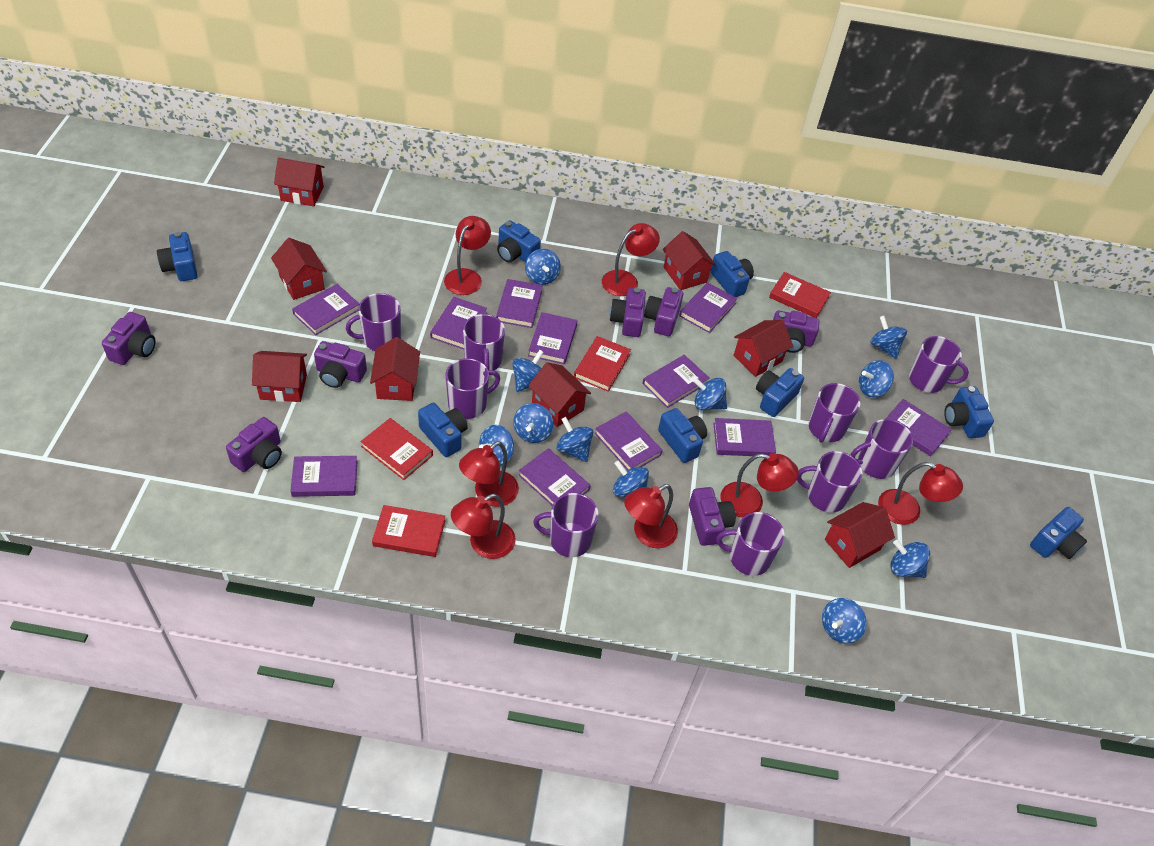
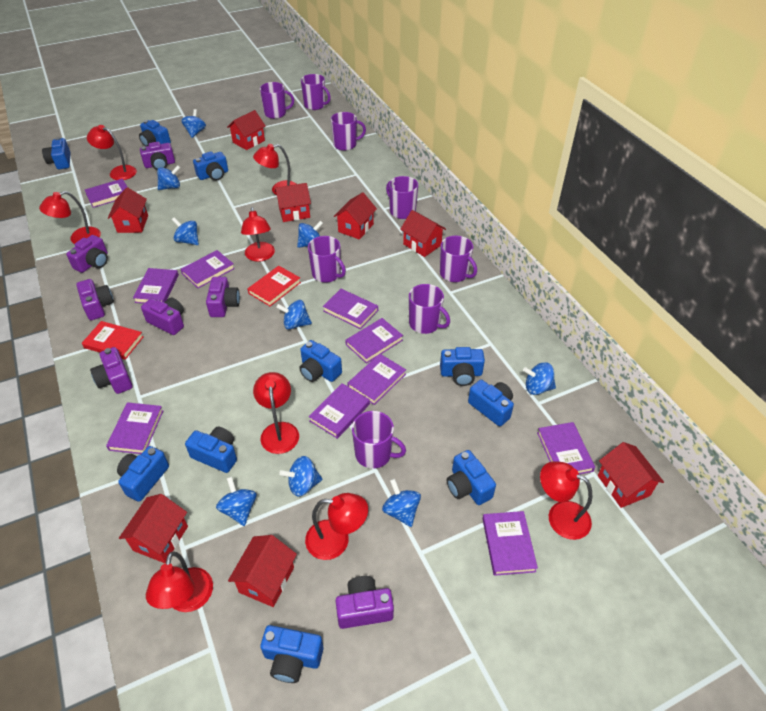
blue camera: [157,232,198,281] [418,403,468,457] [497,220,541,262] [658,408,707,463] [710,251,754,297] [756,368,804,417] [944,386,994,438] [1030,507,1087,559] = 8 -> [42,137,71,169] [117,446,169,502] [139,120,171,147] [185,427,237,473] [193,151,228,181] [260,625,323,683] [299,340,342,382] [440,347,485,386] [447,450,496,505] [468,380,514,426] = 10
blue spinning top: [479,425,514,466] [512,350,544,392] [513,403,554,443] [525,249,561,285] [556,417,593,462] [613,460,649,498] [693,378,727,410] [822,598,867,644] [859,360,894,397] [870,316,907,359] [891,540,930,578] = 11 -> [157,165,180,190] [172,217,199,245] [181,109,206,138] [216,477,257,526] [276,300,312,330] [279,456,323,496] [297,221,323,248] [382,479,421,527] [523,362,556,395] = 9
purple book: [290,456,357,497] [292,284,360,335] [430,297,487,349] [496,279,543,328] [518,448,591,506] [528,312,577,364] [595,411,663,470] [642,355,710,408] [679,282,737,333] [713,418,776,456] [886,399,952,457] = 11 -> [85,179,127,208] [106,402,163,454] [133,268,179,304] [181,250,235,288] [309,383,370,439] [323,289,378,329] [345,318,403,364] [347,354,406,405] [482,511,538,576] [537,422,595,474] = 10
purple mug: [346,293,401,351] [445,358,500,419] [463,314,505,371] [533,493,598,557] [717,512,785,576] [797,451,863,513] [808,383,860,443] [851,419,913,479] [909,336,969,393] = 9 -> [260,82,294,119] [301,74,331,110] [308,236,346,283] [331,112,366,151] [352,411,406,469] [386,176,418,219] [409,284,450,334] [440,236,477,282] = 8
red book: [360,418,433,480] [372,505,445,557] [574,336,631,392] [769,272,831,318] = 4 -> [82,321,144,360] [247,266,301,306] = 2
red lamp: [444,216,491,295] [451,494,516,559] [459,441,519,507] [602,223,660,296] [624,484,678,548] [720,453,799,518] [878,462,963,525] = 7 -> [39,191,101,244] [87,125,137,180] [146,551,213,612] [241,207,275,262] [253,144,296,195] [253,372,299,454] [305,493,368,560] [540,461,592,540] = 8

